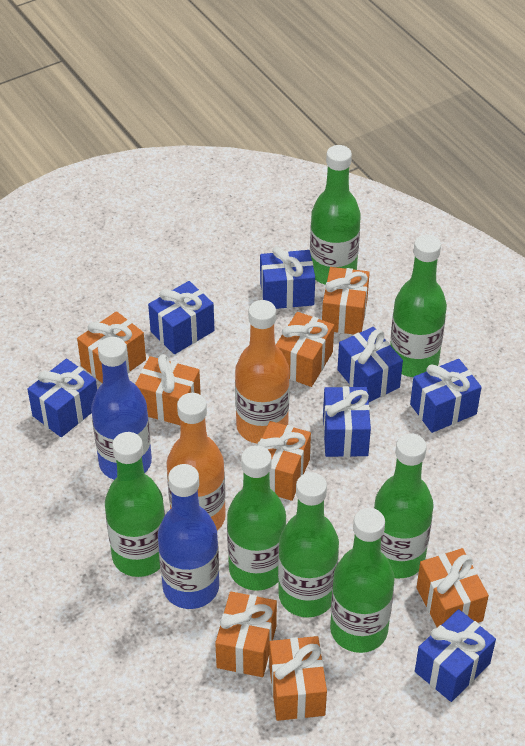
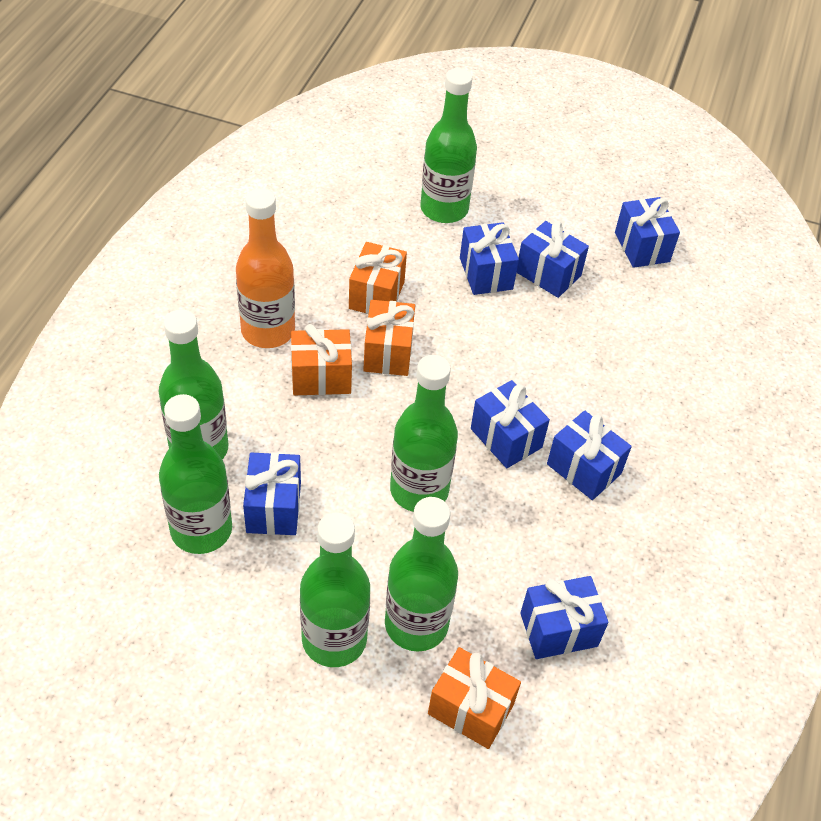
blue bottle: [91,337,152,480] [158,464,219,609] = 2 -> none = 0
green bottle: [105,432,165,577] [227,445,286,591] [278,472,339,617] [310,145,361,285] [330,508,395,653] [374,433,434,578] [390,234,447,377] = 7 -> [159,309,229,459] [159,394,232,554] [300,513,370,667] [385,497,458,651] [390,355,458,512] [420,68,477,223] = 6
orange bottle: [167,393,226,530] [235,300,290,444] = 2 -> [236,188,295,348] = 1
orange gift: [77,311,146,384] [135,354,201,425] [215,591,277,677] [257,421,311,501] [269,636,327,721] [276,312,334,387] [322,267,370,334] [417,548,489,628] = 8 -> [291,324,352,395] [349,242,407,314] [364,300,415,376] [428,647,521,749] = 4

